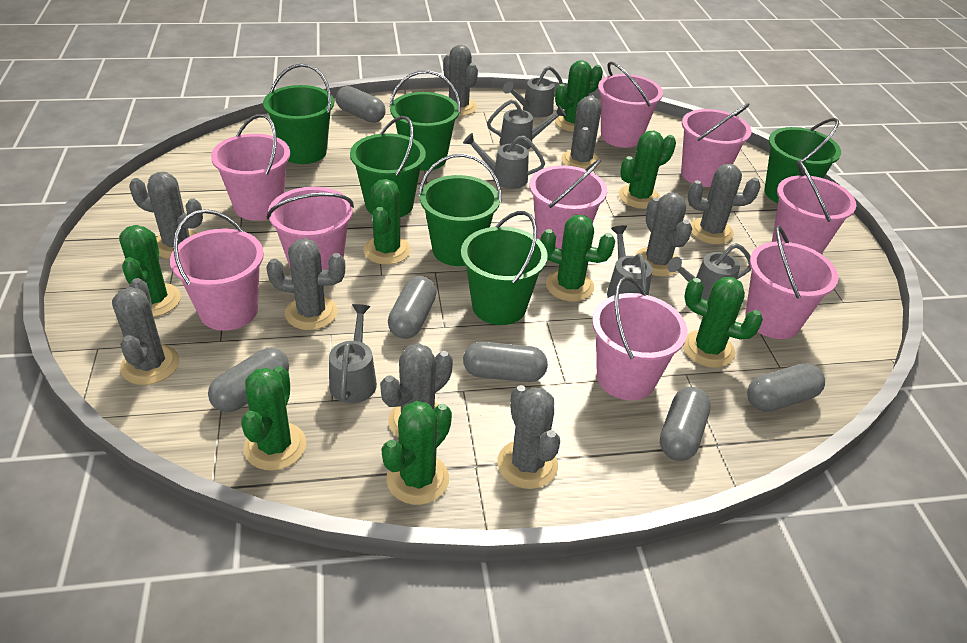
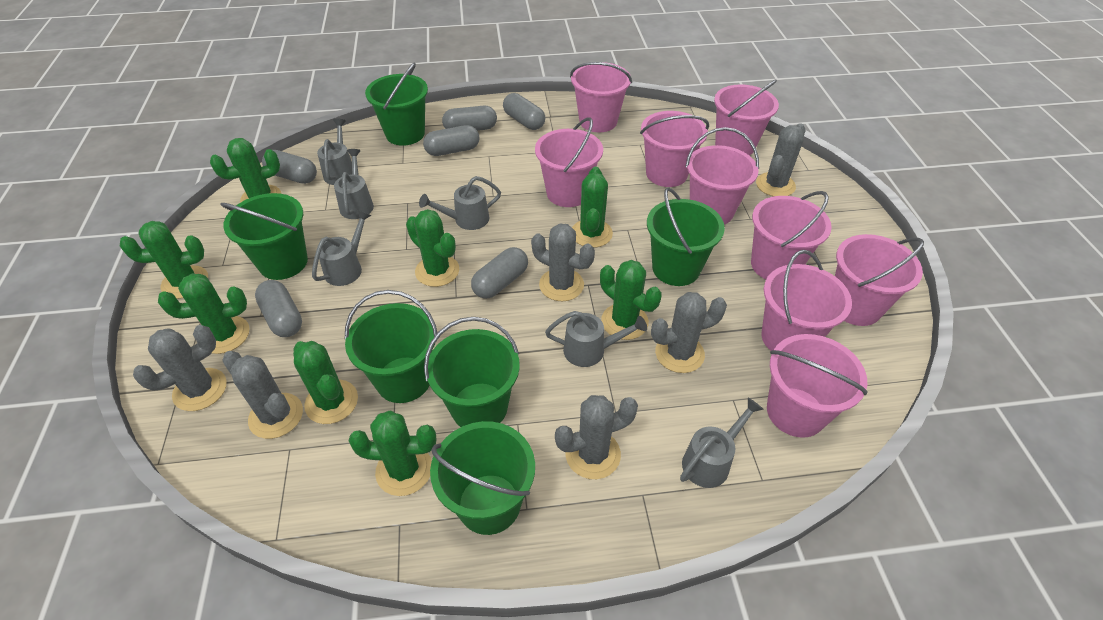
grey cactus: [112,278,179,385] [129,172,203,259] [266,238,345,330] [380,343,453,438] [443,45,478,116] [497,385,560,489] [561,95,602,170] [635,193,692,277] [688,164,761,244] = 9 -> [133,325,227,411] [222,351,303,439] [531,223,595,301] [555,395,638,479] [651,292,727,373] [756,123,805,197] = 6

